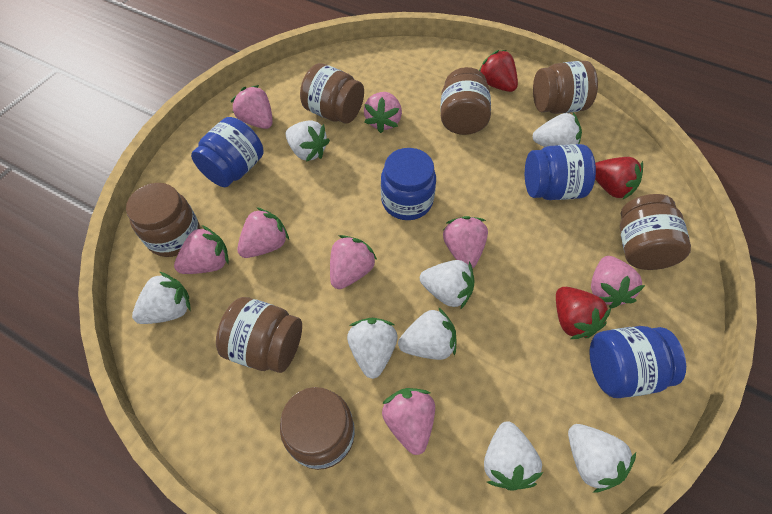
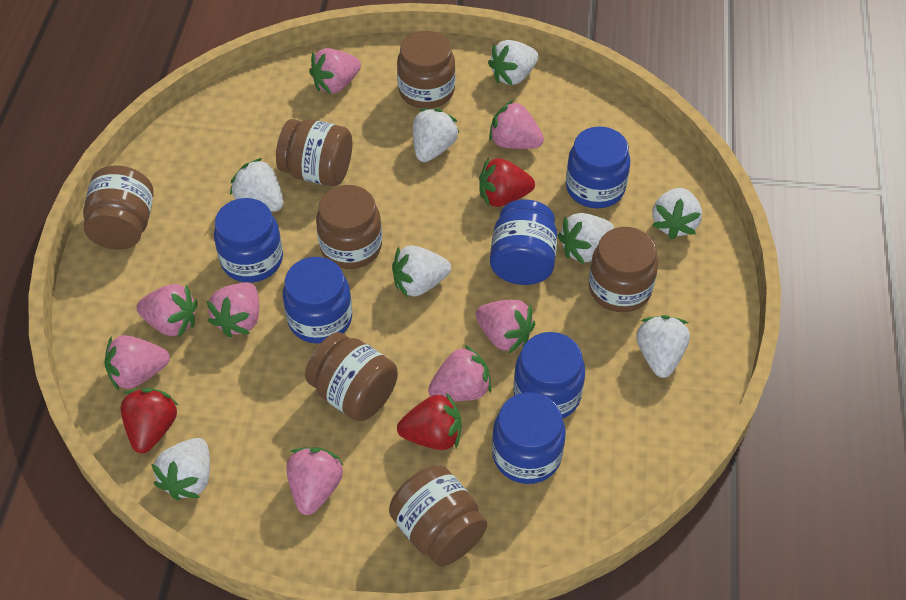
blue jar: [191,117,264,187] [381,148,436,220] [525,144,596,200] [589,326,686,398] = 4 -> [214,198,283,283] [283,257,352,344] [490,199,557,285] [492,392,566,484] [513,332,585,419] [566,126,630,208] = 6

